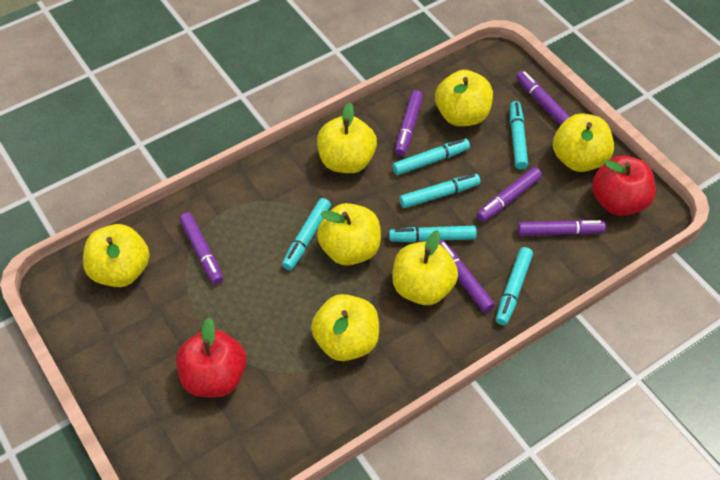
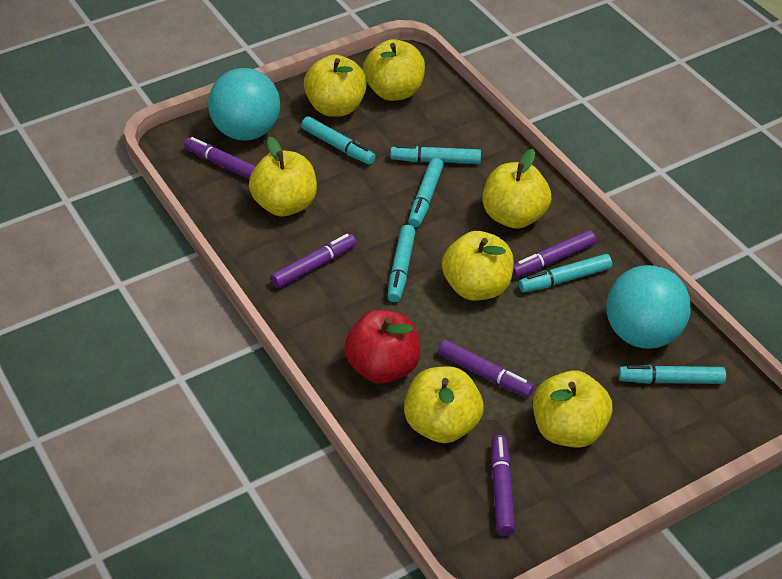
purple marker: [179,212,223,285] [395,90,423,156] [439,240,495,313] [476,167,542,222] [516,71,570,126] [518,220,606,236] = 6 -> [184,137,256,179] [271,234,356,288] [438,340,534,397] [491,435,515,536] [512,230,596,278] = 5
red apple: [176,318,247,397] [592,156,656,216] = 2 -> [344,310,420,383] = 1
turquoise ball: none = 0 -> [208,68,280,141] [606,265,691,349] = 2

